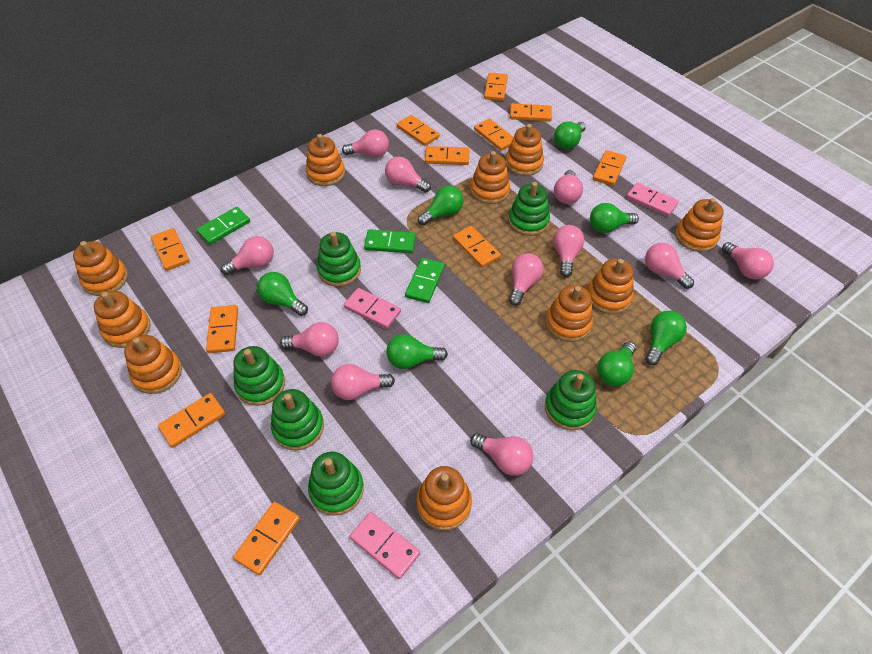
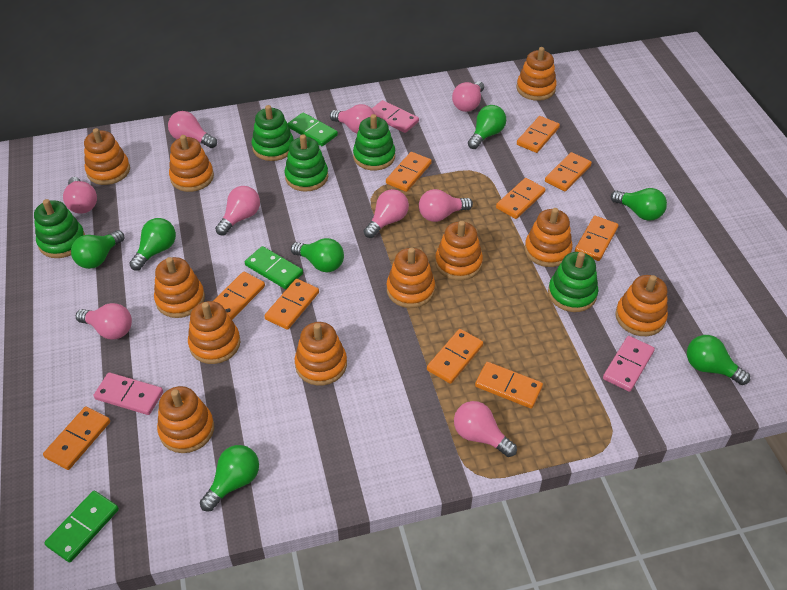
green stacking toy: [233,346,285,406] [271,389,324,451] [308,451,364,516] [317,232,361,287] [508,182,550,236] [545,370,597,431] = 6 -> [34,199,85,258] [252,105,294,161] [285,134,328,192] [353,114,395,170] [548,252,598,312] = 5
orange domino: [151,228,190,271] [158,393,225,448] [206,305,238,353] [233,502,300,575] [397,115,440,146] [425,146,470,165] [453,226,501,268] [474,119,514,151] [484,73,508,101] [510,103,552,122] [593,150,626,186] = 11 -> [43,406,110,470] [213,272,265,319] [264,279,319,330] [386,152,432,192] [427,329,483,384] [475,362,543,409] [496,178,546,219] [517,116,560,153] [545,152,592,191] [575,216,618,261] = 10
orange stacking toy: [73,241,128,296] [94,291,150,348] [124,335,182,394] [306,134,345,186] [416,466,472,531] [470,151,510,204] [505,124,544,176] [546,285,593,342] [587,259,634,314] [675,198,724,252] = 10 -> [84,128,130,185] [154,257,205,318] [157,386,214,453] [169,135,214,192] [188,301,240,364] [295,322,347,386] [387,248,435,308] [435,221,483,280] [517,47,557,101] [525,208,573,267] [615,275,668,336] = 11
pink light bulb: [221,236,274,275] [280,322,339,357] [331,364,395,400] [342,129,389,157] [385,157,431,193] [470,433,534,476] [509,253,543,306] [553,225,584,277] [554,170,583,204] [645,243,694,289] [722,242,774,280] = 11 -> [63,177,97,214] [76,303,132,340] [168,111,217,148] [215,186,260,235] [330,104,375,134] [364,189,409,238] [419,189,473,222] [452,81,484,112] [454,401,517,457] = 9

